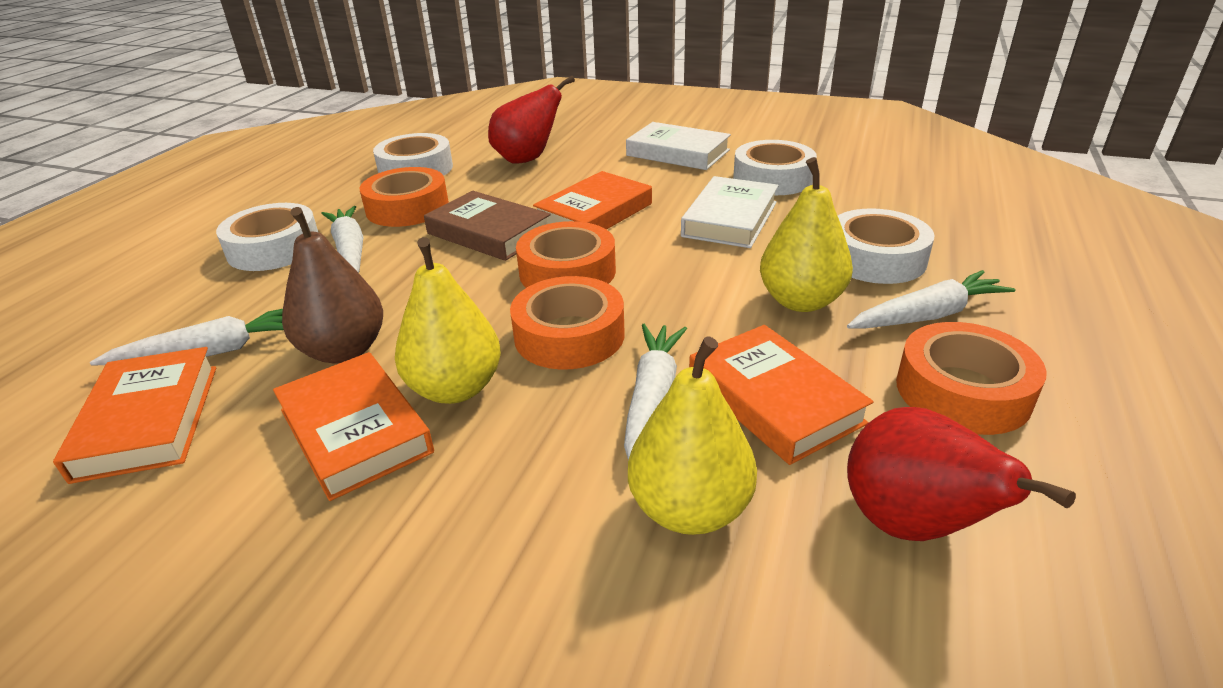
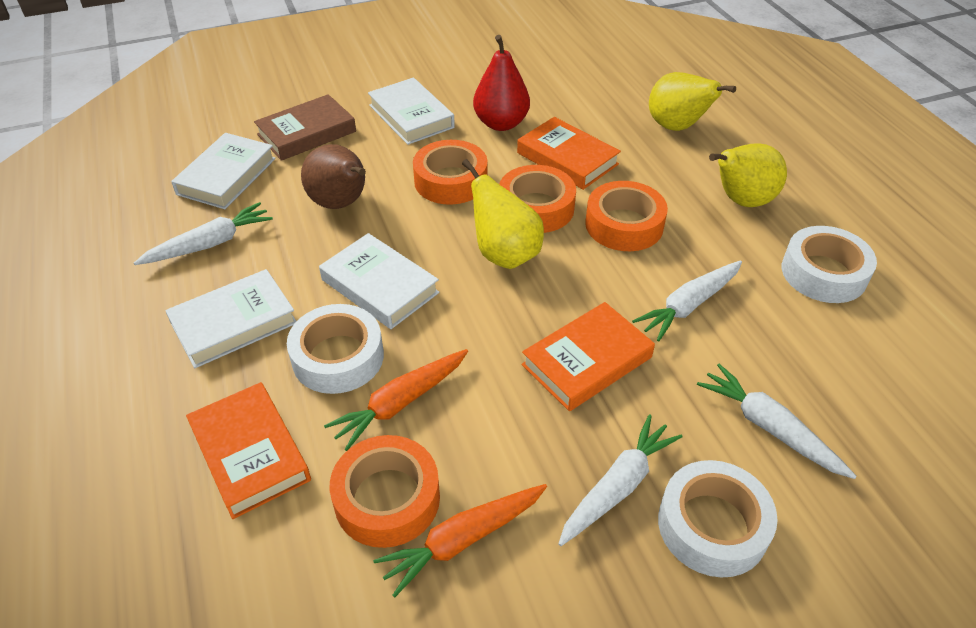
orange book: [53,347,216,484] [273,352,434,501] [533,171,652,230] [689,325,873,465] = 4 -> [186,382,311,519] [517,117,621,190] [522,302,655,411] = 3
orange carrot: none = 0 -> [324,349,468,451] [373,484,547,597] = 2
red pear: [488,75,575,164] [847,407,1076,541] = 2 -> [473,35,530,131] = 1
white book: [626,122,731,170] [681,176,778,248] = 2 -> [165,269,297,368] [171,133,276,209] [319,233,439,329] [368,77,455,145] = 4
white tape: [216,203,318,271] [373,133,453,176] [733,140,817,195] [838,208,934,284] = 4 -> [287,304,384,394] [658,460,778,578] [782,226,877,303] = 3

